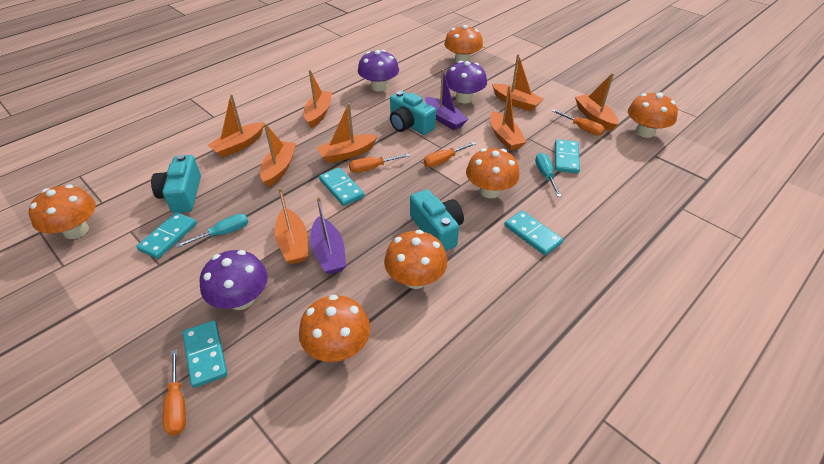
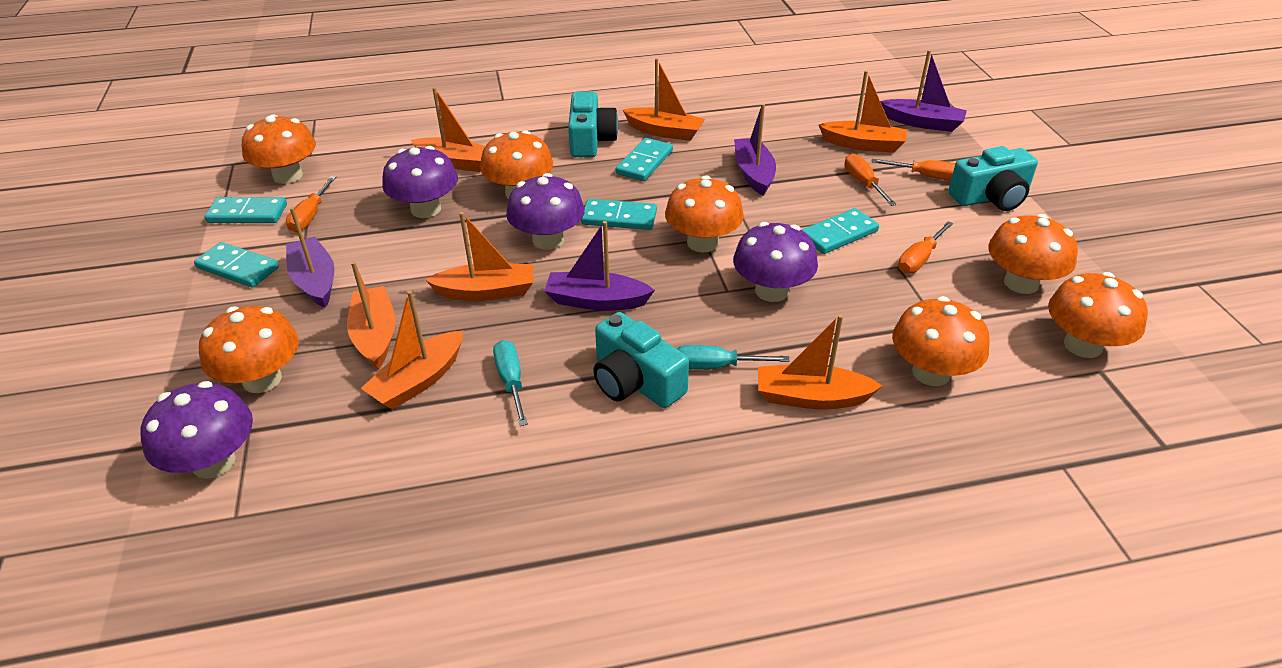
orange boat: [208,94,264,158] [260,123,296,187] [275,187,308,264] [304,70,333,128] [316,103,378,163] [490,86,527,151] [492,54,543,111] [575,73,618,131] = 8 -> [347,261,396,369] [361,291,464,410] [411,87,485,172] [425,212,533,301] [623,58,705,141] [758,314,883,409] [819,70,907,153] = 7
orange mushroom: [28,185,96,239] [299,294,370,362] [384,230,447,289] [444,25,483,63] [466,148,520,198] [628,92,678,138] = 6 -> [199,306,299,393] [242,114,316,184] [480,130,553,199] [665,175,744,253] [892,296,989,386] [988,214,1078,294] [1048,272,1148,358] = 7
purple boat: [310,197,346,274] [425,69,468,130] = 2 -> [286,207,335,308] [544,221,655,311] [734,104,776,196] [880,50,967,132] = 4
purple mushroom: [200,250,268,310] [358,50,399,91] [446,61,487,103] = 3 -> [140,381,253,479] [382,146,458,218] [506,173,585,250] [733,222,818,302] = 4

